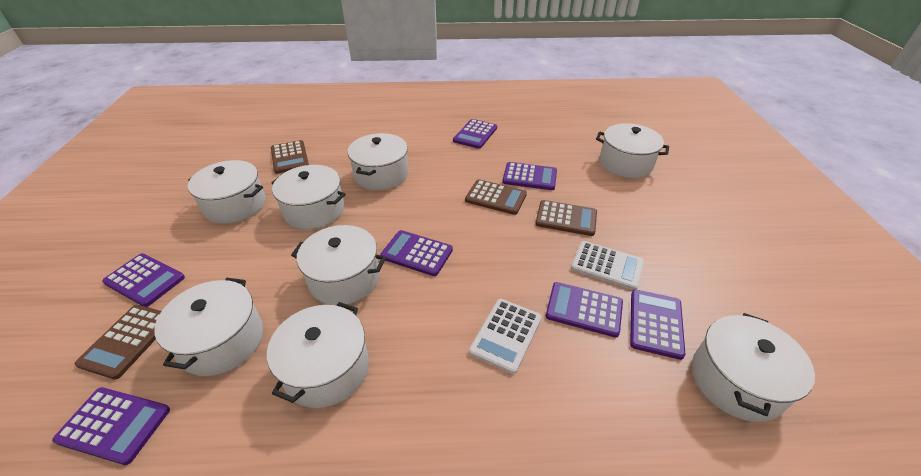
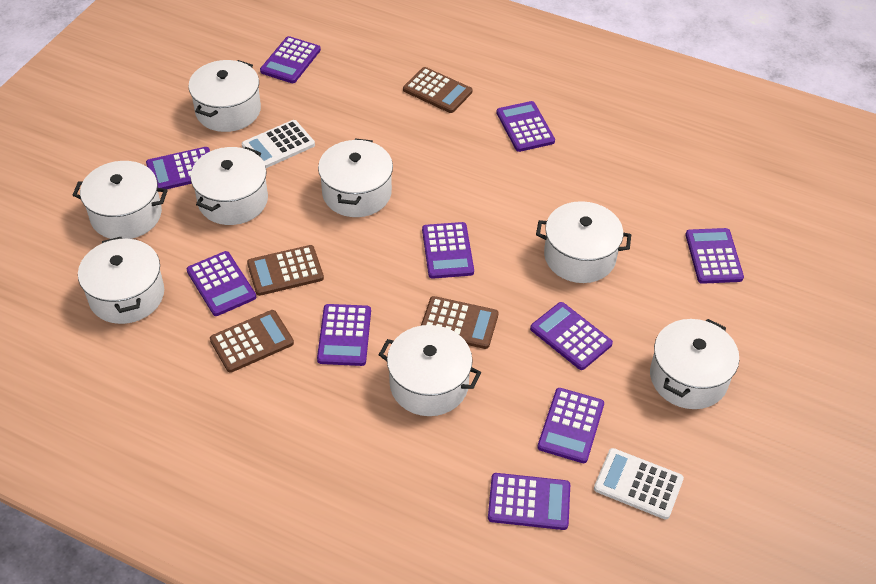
purple calculator: [52,387,170,465] [102,254,185,307] [380,230,453,276] [453,119,497,149] [502,162,557,190] [546,282,623,337] [630,289,685,360] = 7 -> [146,147,210,189] [187,251,256,316] [260,36,321,83] [317,304,371,366] [422,222,474,279] [488,473,570,530] [496,101,555,152] [530,302,613,370] [537,388,604,463] [685,228,744,284] = 10

